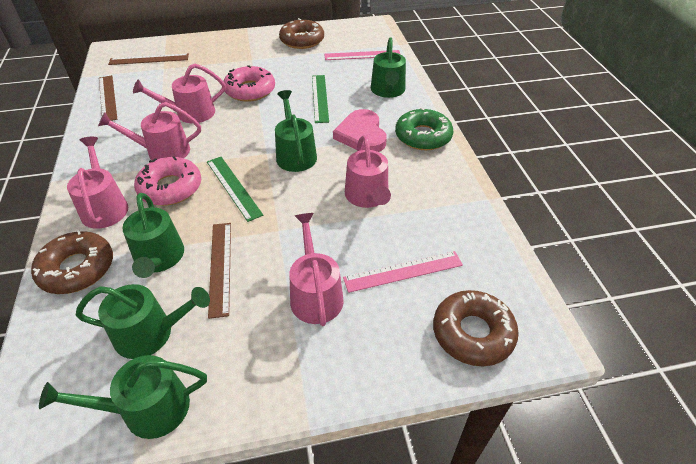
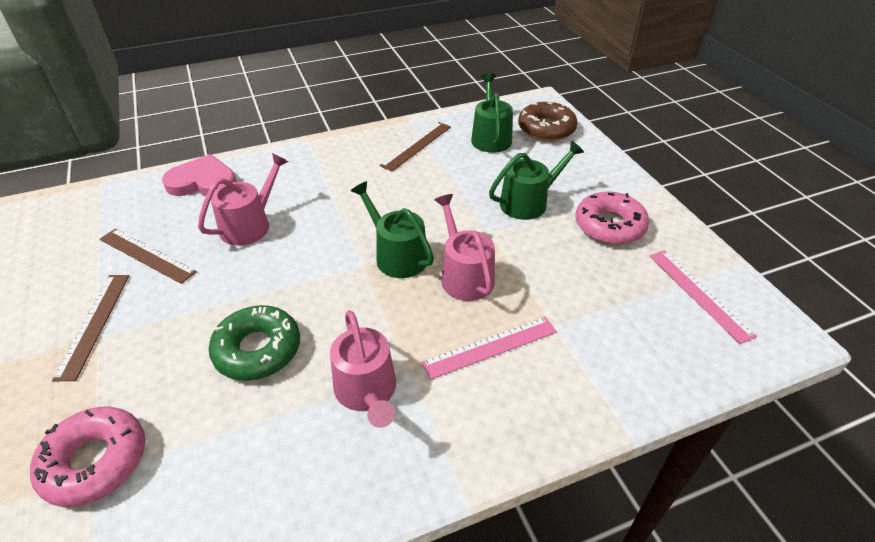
brown donut: [31,230,113,294] [279,18,324,49] [433,290,519,366] = 3 -> [518,102,578,141] = 1
green ruler: [207,157,263,222] [312,75,329,123] = 2 -> none = 0
green watering can: [39,355,207,439] [76,284,210,359] [122,193,184,278] [275,90,317,172] [371,37,406,98] = 5 -> [351,181,434,278] [471,73,513,153] [489,141,584,220] = 3
pink watering can: [67,137,128,229] [98,102,201,160] [133,64,226,123] [289,213,344,326] [345,135,391,208] = 5 -> [198,153,289,246] [330,310,396,428] [434,194,495,301] = 3

